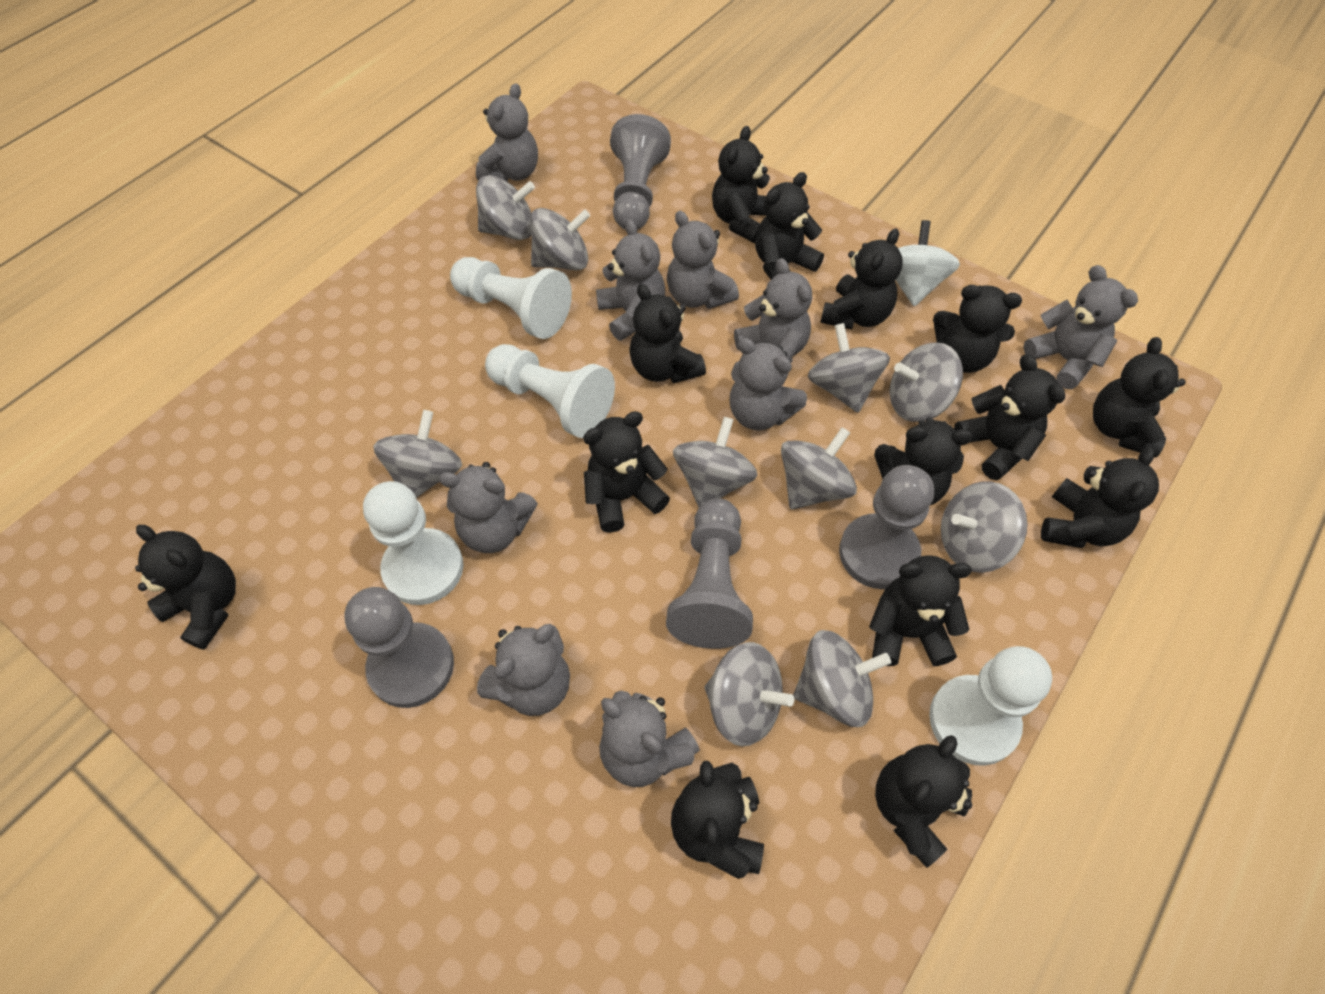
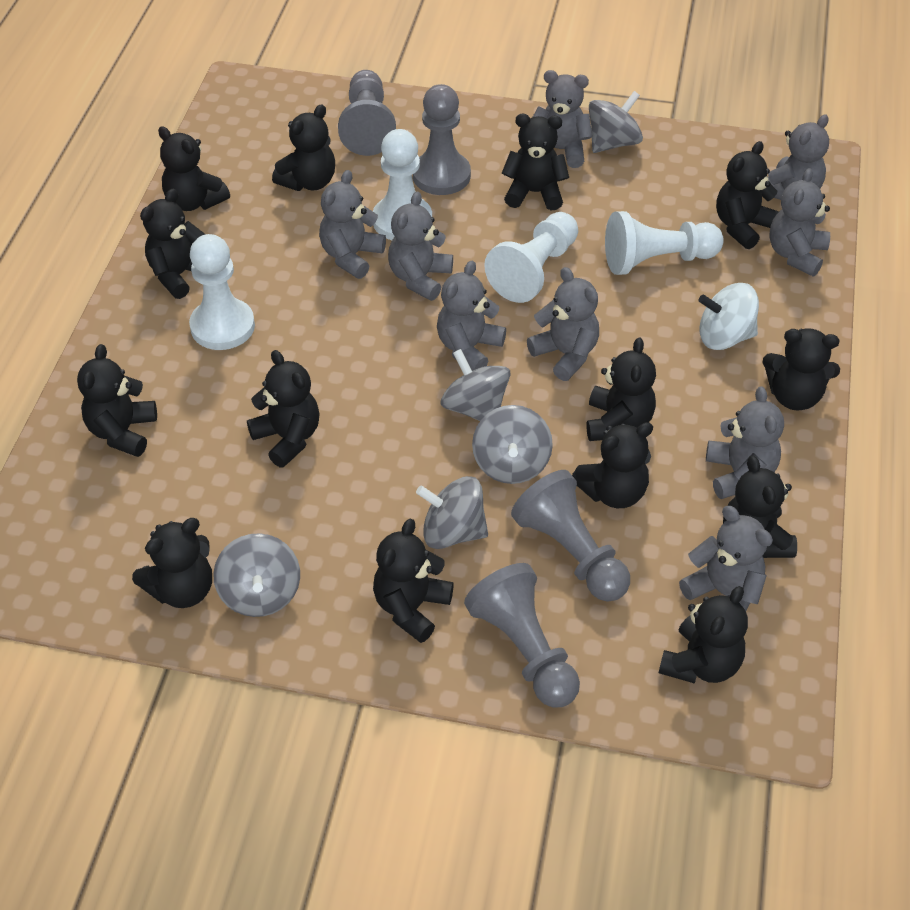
grey spinning top: [373,410,462,498] [476,175,535,240] [530,208,590,270] [673,417,757,508] [705,642,794,746] [781,427,857,510] [793,630,891,727] [808,323,890,413] [890,342,963,422] [941,481,1028,573] = 10 -> [213,533,300,617] [416,476,488,549] [441,349,511,421] [472,405,553,484] [589,91,643,153] = 5

